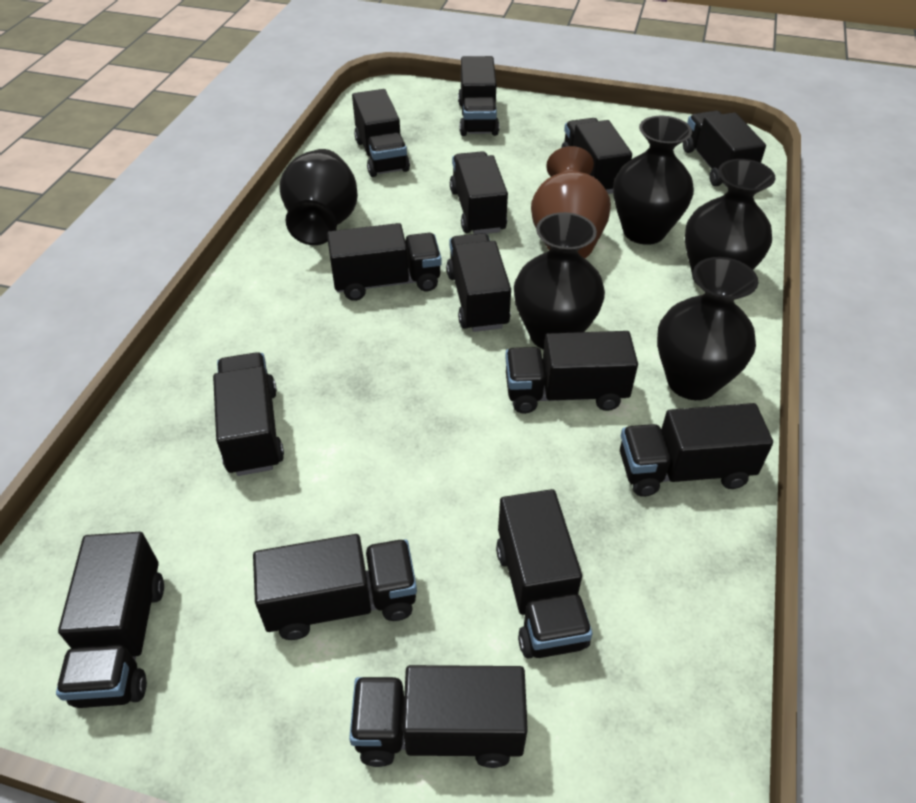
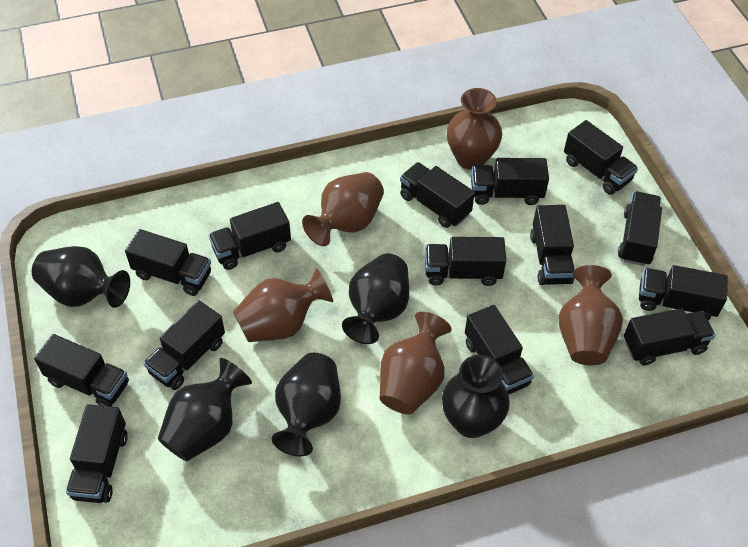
brown vase: [531,146,611,258] = 1 -> [233,268,333,342] [302,172,384,246] [380,312,452,414] [447,88,502,170] [558,265,623,365] = 5

